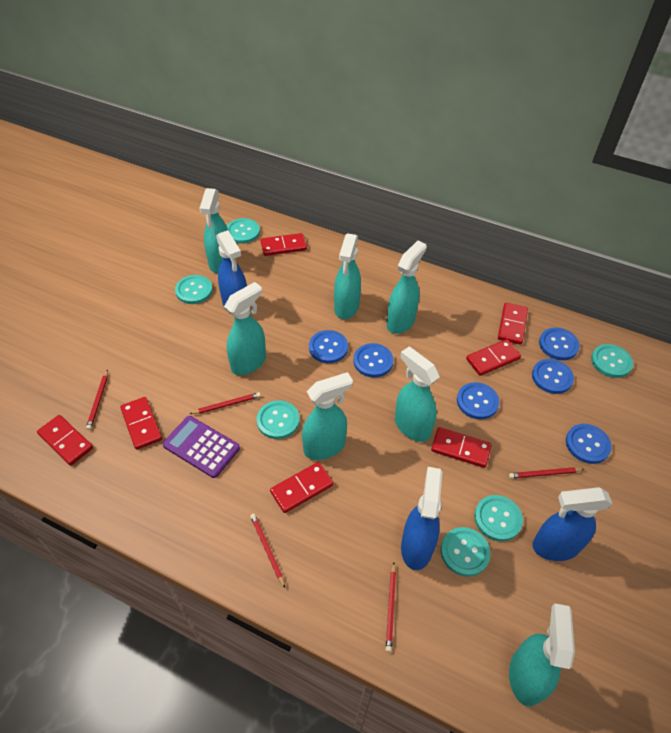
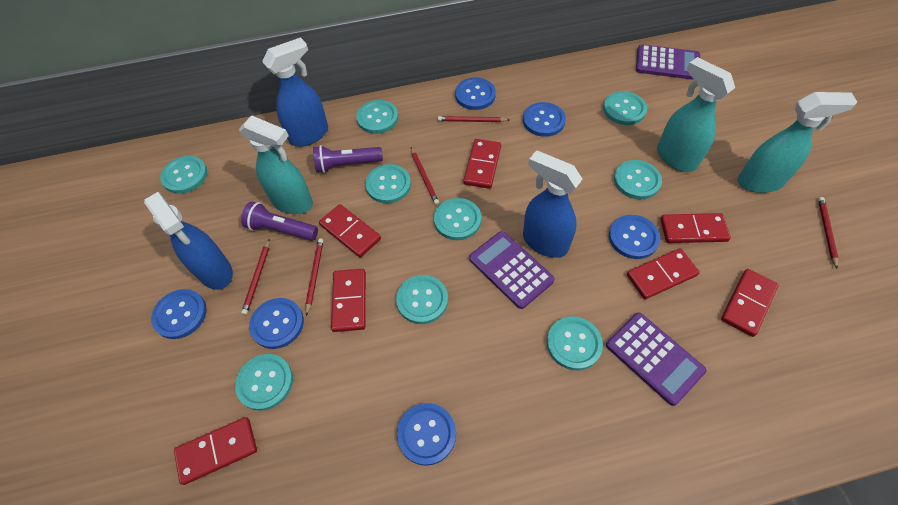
purple calculator: [163,416,240,478] = 1 -> [469,231,555,309] [606,313,706,406] [636,44,700,80] = 3
purple flashlight: none = 0 -> [241,201,318,241] [313,145,383,173] = 2
turquoise button: [175,275,213,304] [227,218,260,244] [257,401,300,439] [441,527,491,577] [474,495,523,541] [591,344,633,378] = 6 -> [160,156,207,194] [235,354,293,411] [356,100,398,134] [365,164,411,203] [396,275,448,324] [434,198,481,240] [547,317,603,370] [603,91,647,125] [614,160,662,199] = 9
turquoise spray bottle: [199,188,229,273] [224,282,266,375] [302,372,353,460] [334,233,361,319] [387,241,427,334] [395,347,440,442] [509,604,575,707] = 7 -> [239,115,313,214] [657,57,735,172] [737,92,857,193] = 3

